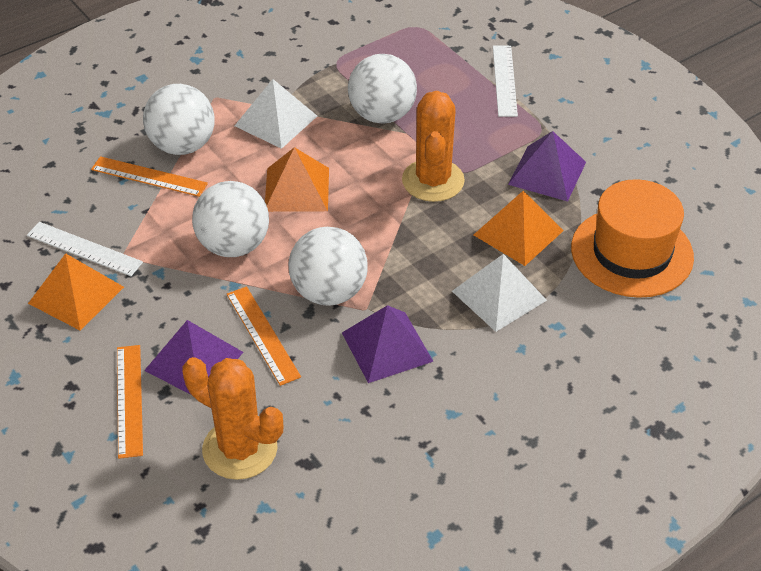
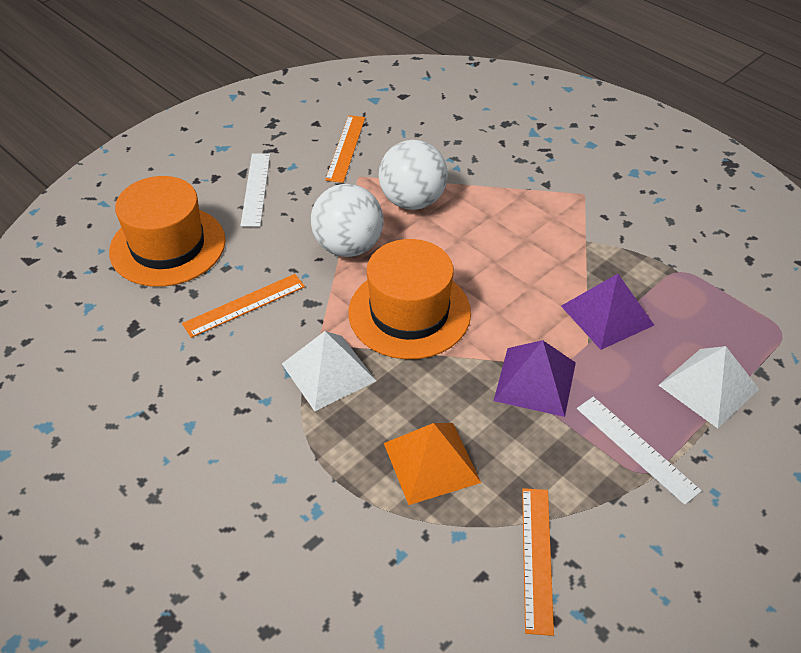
orange cactus: [183,357,283,480] [402,91,465,202] = 2 -> none = 0
orange hat: [571,179,694,298] = 1 -> [109,176,225,287] [348,239,471,359] = 2
orange pyramid: [28,253,124,331] [265,147,329,212] [474,191,564,266] = 3 -> [384,423,481,505] = 1
purple pyramid: [144,320,244,395] [342,305,434,383] [508,131,586,201] = 3 -> [494,340,576,417] [561,274,654,350] = 2
white ball: [143,84,214,155] [192,181,269,257] [288,227,368,306] [348,54,417,124] = 4 -> [311,184,384,257] [379,140,448,210] = 2

